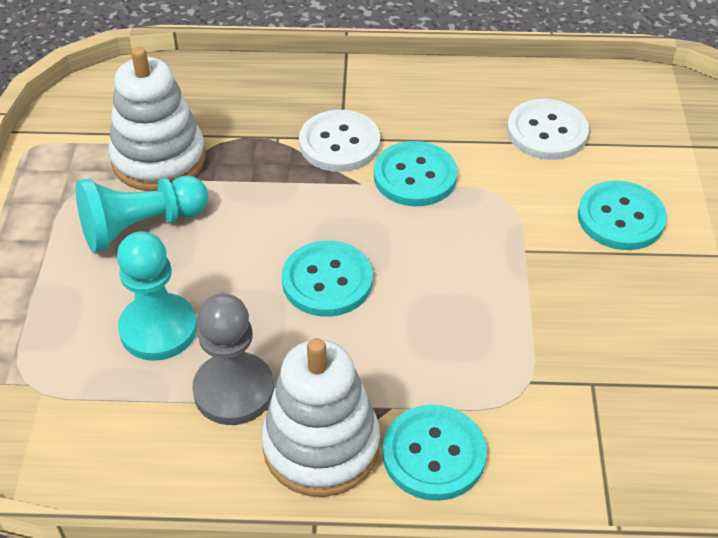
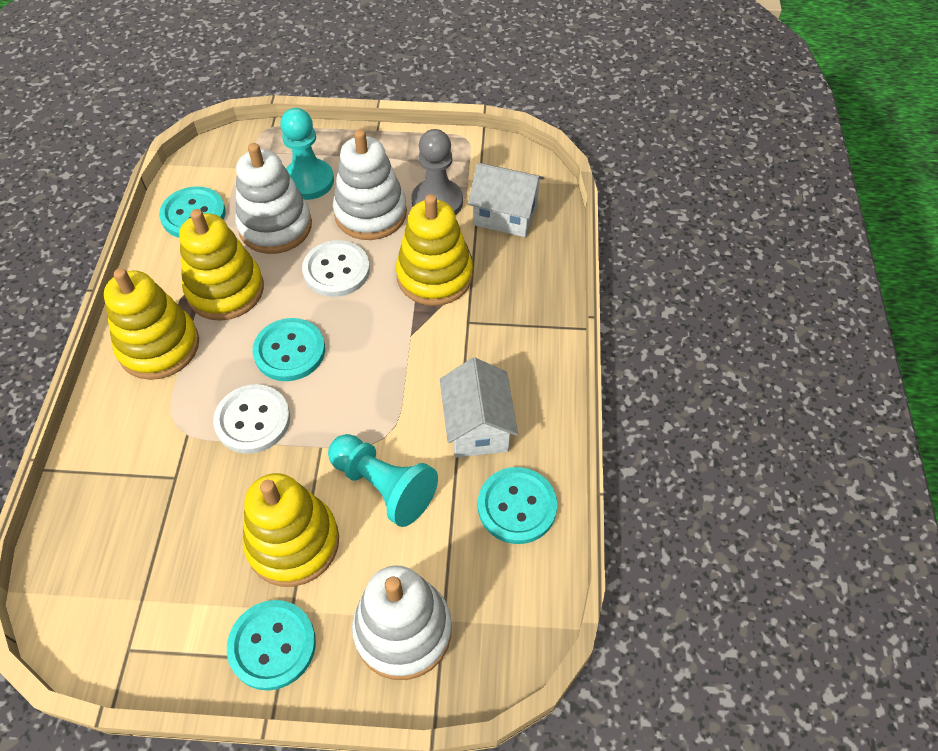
white house: none = 0 -> [440,358,518,458] [468,163,544,237] = 2
white stacking toy: [109,46,205,191] [262,338,380,497] = 2 -> [235,143,312,254] [333,129,407,240] [352,565,452,680] = 3
yellow stacking toy: none = 0 -> [104,268,199,380] [179,209,264,321] [243,473,339,587] [396,194,473,306] = 4

